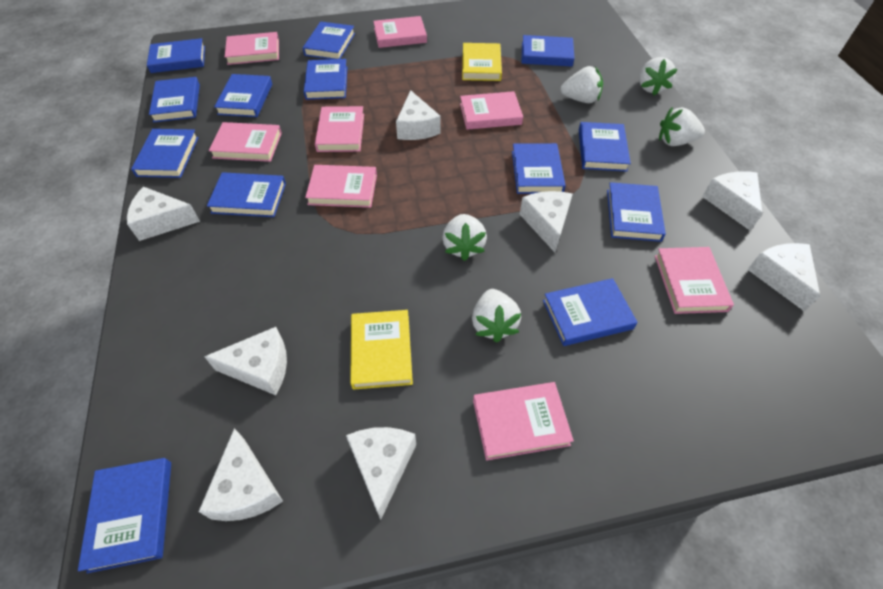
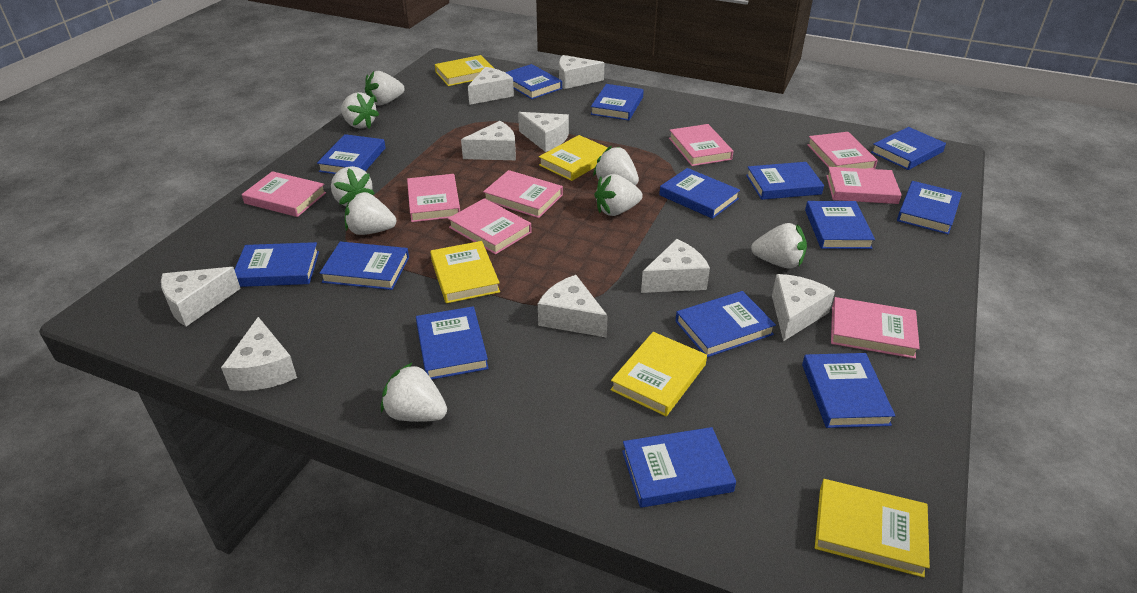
blue book: [78,458,171,573] [131,129,199,178] [147,38,205,73] [149,77,200,122] [207,172,286,217] [214,74,272,117] [303,21,355,59] [304,59,347,100] [512,143,566,194] [522,35,574,67] [543,278,638,346] [579,122,631,172] [607,182,666,242] = 13 -> [234,242,319,287] [317,134,386,174] [319,242,409,290] [416,306,489,379] [505,64,562,99] [591,84,644,121] [622,427,736,508] [659,168,740,219] [675,291,776,357] [746,162,824,200] [802,353,895,428] [805,201,875,249] [871,127,946,170] [897,181,962,234] = 14
white cheese: [127,187,200,241] [198,428,283,521] [204,327,287,395] [346,427,416,520] [396,90,440,140] [520,191,572,252] [702,171,763,231] [747,243,820,311] = 8 -> [161,267,241,326] [221,317,297,391] [461,121,516,160] [468,67,514,105] [518,112,569,152] [538,275,608,338] [559,55,604,89] [641,239,710,293] [772,274,835,341] = 9
white strawberry: [443,214,487,261] [472,289,521,343] [560,66,603,103] [639,57,677,95] [659,107,705,146] = 5 -> [331,166,375,206] [341,92,379,129] [345,192,396,235] [365,71,405,106] [381,362,447,422] [593,146,639,185] [594,174,643,216] [751,223,807,269] = 8
yellow book: [350,310,413,390] [462,43,502,81] = 2 -> [430,241,500,303] [435,55,495,86] [539,135,608,181] [610,332,707,416] [815,479,930,578] = 5

